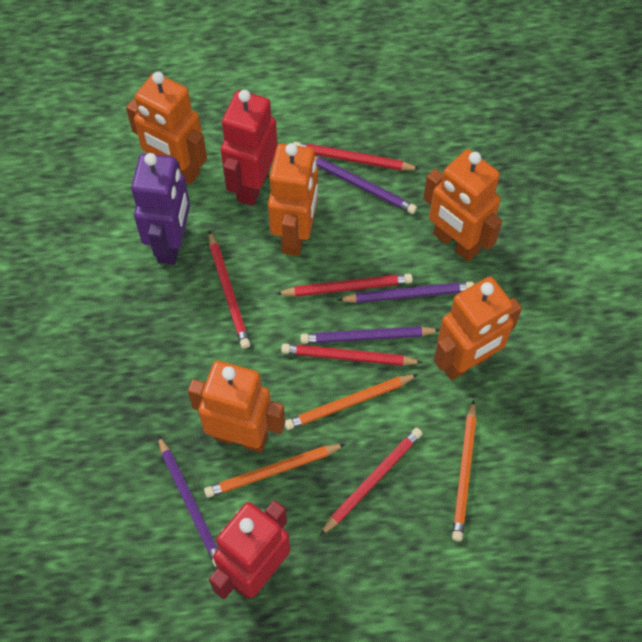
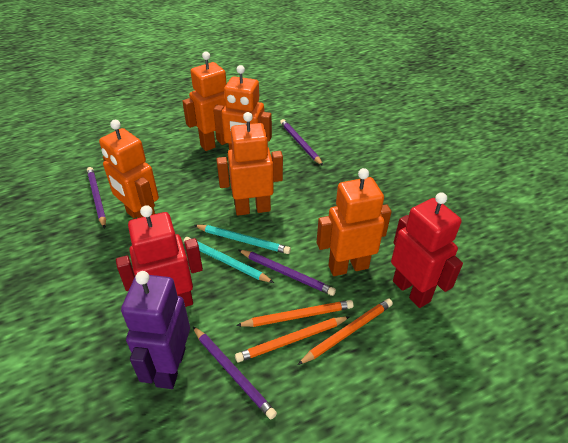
red pencil: [209,231,250,349] [276,274,413,297] [281,343,423,366] [293,142,420,171] [319,427,423,536] = 5 -> none = 0
turquoise pencil: none = 0 -> [183,237,274,283] [194,225,291,254] = 2

